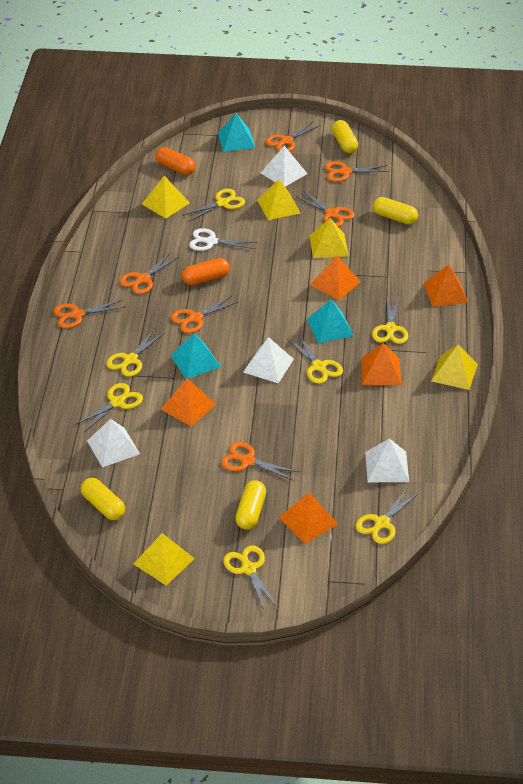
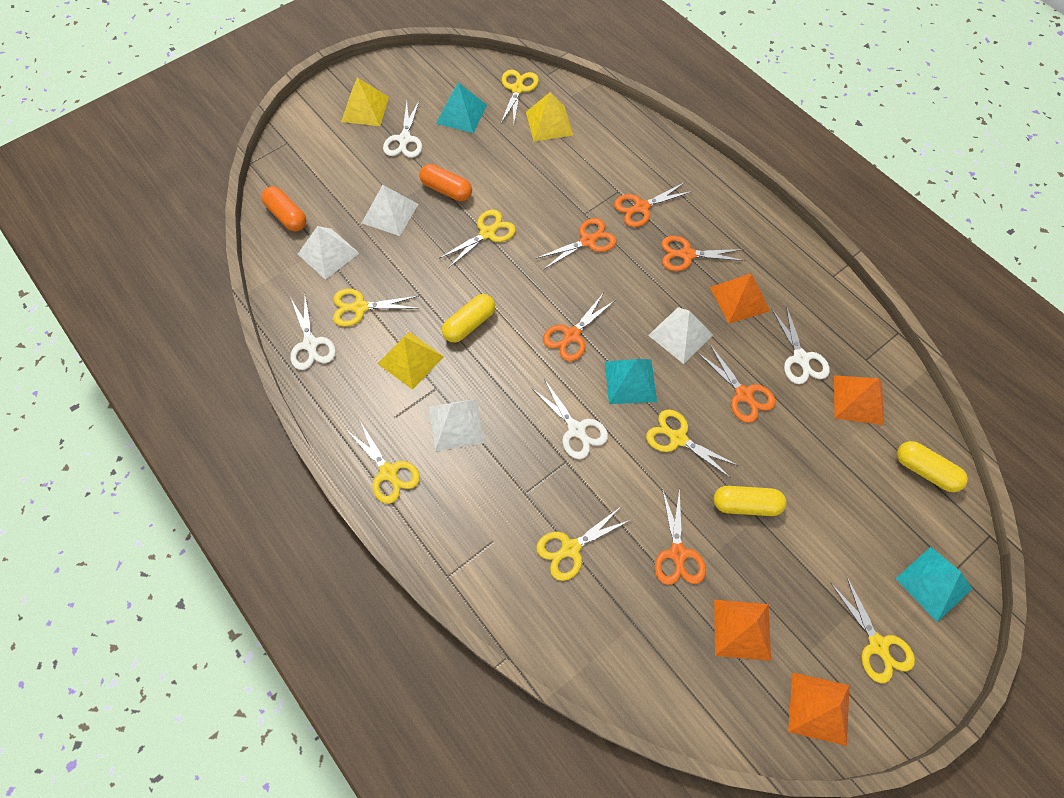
orange pyramid: [161,378,216,426] [279,492,338,544] [310,255,361,300] [361,343,401,385] [424,265,468,307] = 5 -> [710,273,770,324] [714,600,771,661] [788,673,850,746] [834,375,884,425] = 4
orange scissors: [53,300,125,328] [120,253,179,294] [171,296,239,333] [221,442,299,481] [266,122,321,152] [295,191,355,227] [325,161,389,182] = 7 -> [536,218,617,270] [543,294,616,361] [614,182,693,227] [655,487,706,585] [661,236,745,271] [698,345,775,423] = 6
white scissors: [189,228,258,251] = 1 -> [290,295,336,370] [383,100,422,158] [533,379,608,459] [772,305,830,384] = 4
yellow capsule: [81,478,125,520] [235,480,266,530] [332,120,358,153] [373,197,418,225] = 4 -> [442,294,495,343] [714,486,787,516] [897,441,968,492] = 3
yellow pyramid: [134,533,195,585] [142,176,190,219] [257,179,301,220] [309,218,349,258] [431,345,478,390] = 5 -> [341,78,389,126] [378,332,444,390] [526,92,573,141] = 3

